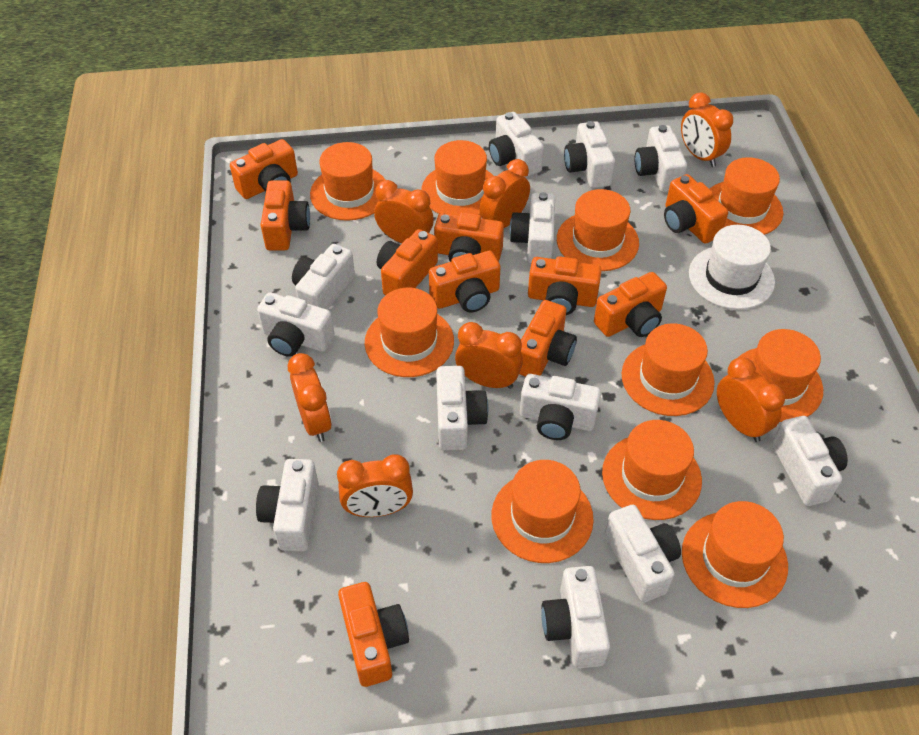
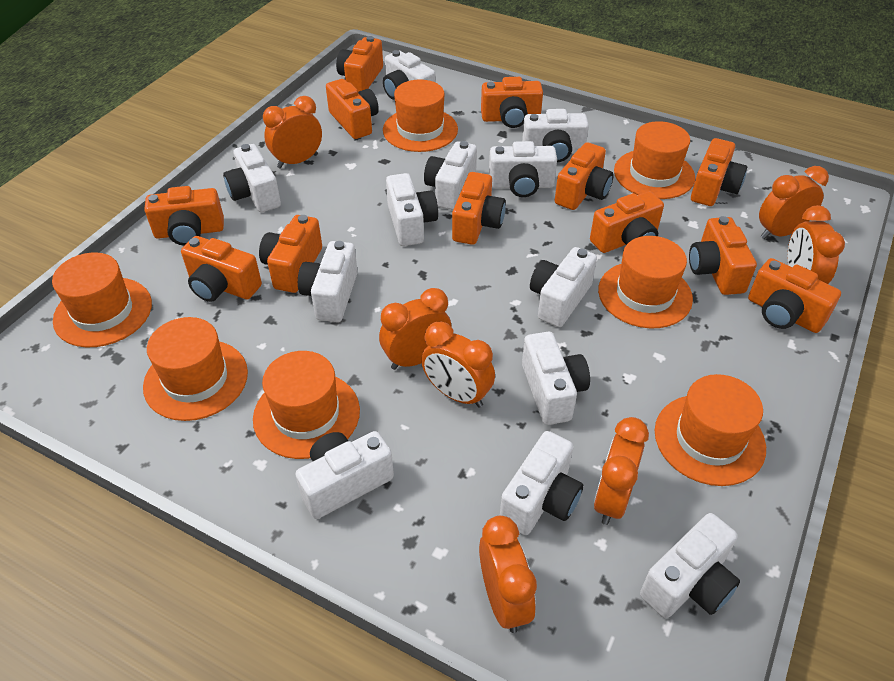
orange camera: [230,139,298,199] [261,180,310,250] [338,582,409,687] [377,229,438,295] [429,251,500,312] [434,212,504,262] [519,300,577,377] [528,256,602,315] [594,272,667,337] [664,174,728,244] = 10 -> [144,186,224,246] [181,236,262,302] [259,215,322,293] [326,79,379,139] [336,36,383,92] [452,172,506,245] [481,77,543,128] [555,142,613,210] [590,191,664,253] [689,216,757,295] [691,138,747,206] [748,258,841,333] = 12
orange hat: [310,142,385,221] [365,288,454,377] [421,140,493,215] [491,460,594,563] [557,189,639,271] [602,420,702,520] [622,323,715,416] [682,501,788,608] [710,157,783,235] [739,329,823,422] = 10 -> [52,252,152,347] [143,317,248,421] [253,351,360,459] [383,79,458,152] [598,236,693,328] [614,121,695,199] [655,374,766,486] = 7
white hat: [689,225,775,310] = 1 -> none = 0

